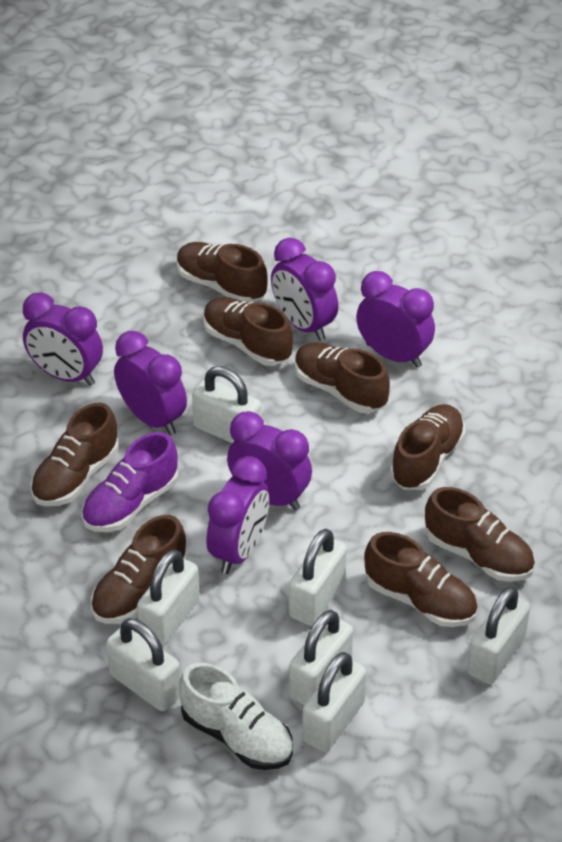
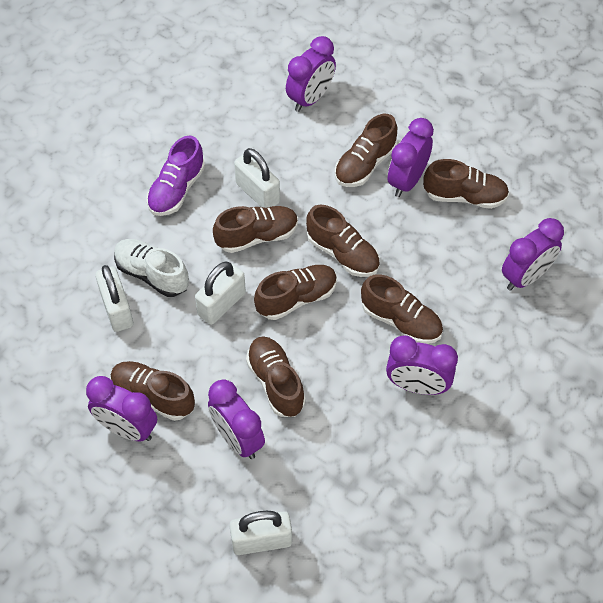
white padlock: [106,618,180,711] [137,549,200,647] [192,366,261,443] [289,529,347,626] [289,610,353,705] [302,652,367,752] [467,586,530,684] = 7 -> [95,265,133,332] [195,262,246,325] [229,511,292,555] [234,148,280,208] = 4

